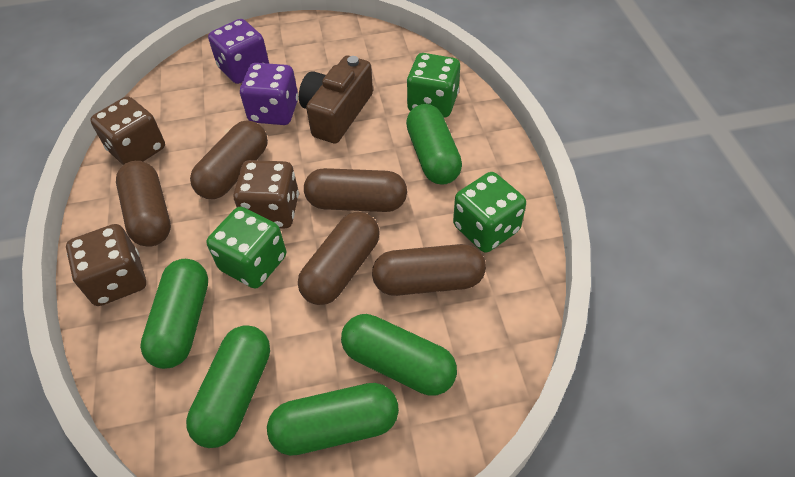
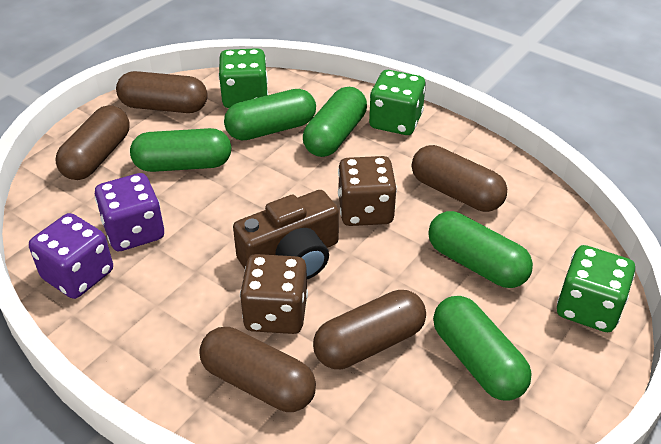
brown dice: [66,224,146,306] [90,96,165,165] [233,160,299,229] = 3 -> [240,254,308,334] [338,156,397,226] = 2

